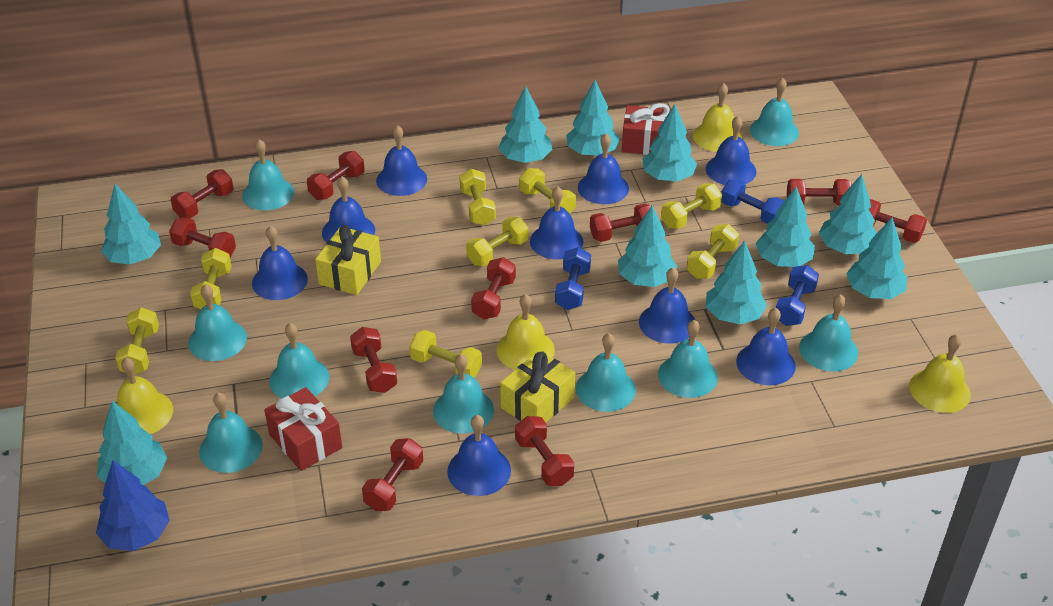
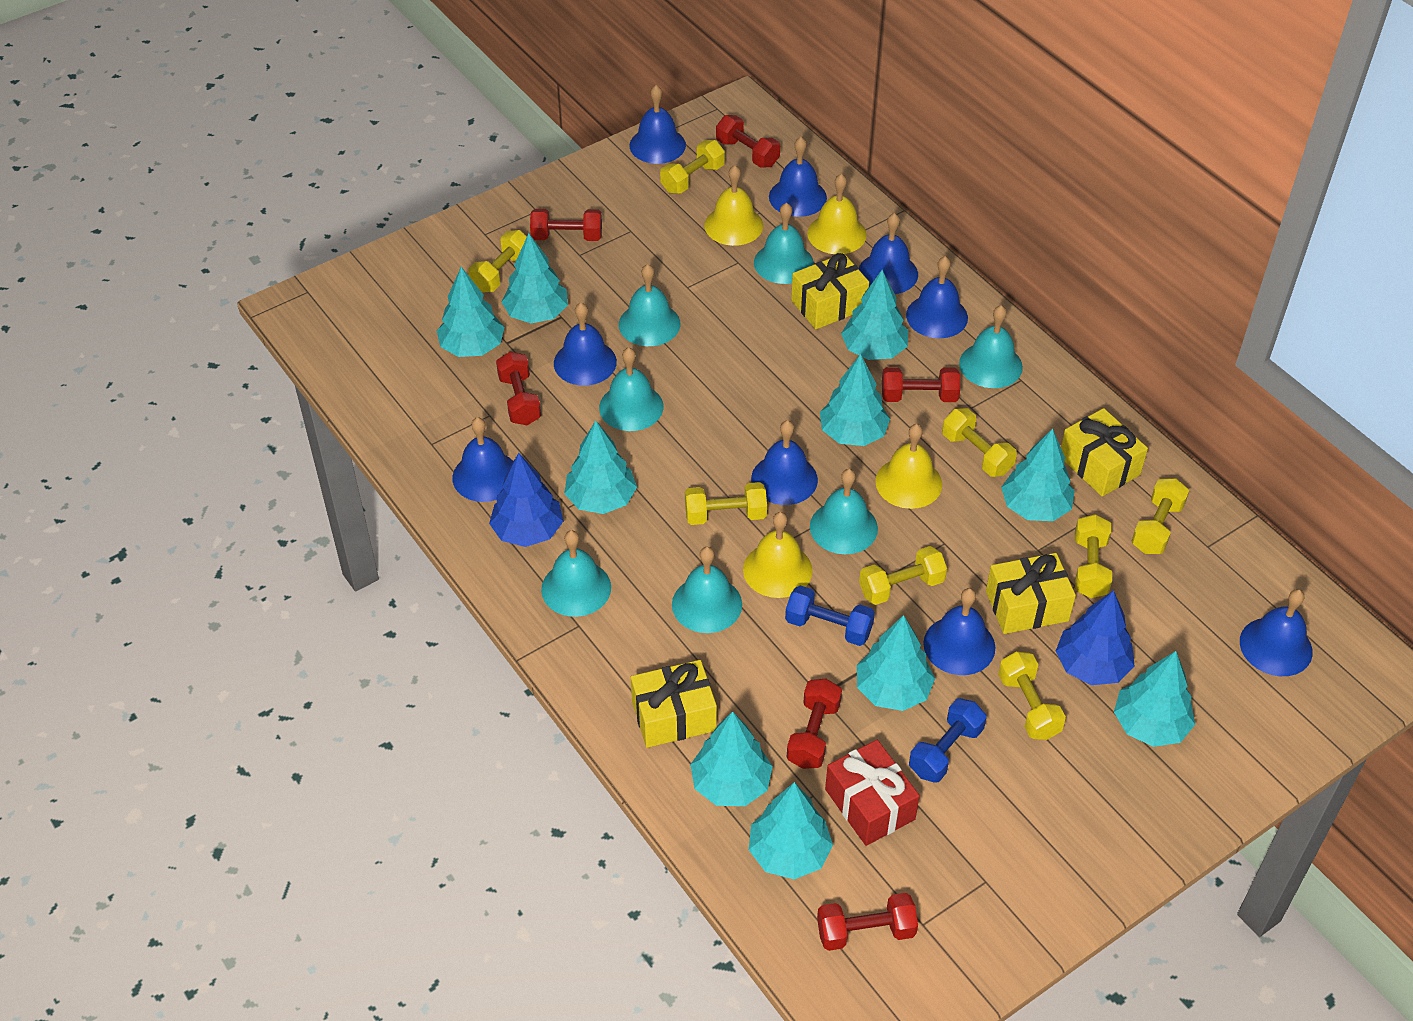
blue dumbbell: [555,247,591,310] [721,179,784,224] [776,265,819,326] = 3 -> [785,586,875,646] [909,698,987,783] = 2
blue tree: [96,460,170,551] = 1 -> [489,453,563,547] [1056,590,1134,685] = 2
red dumbbell: [169,217,236,258] [171,169,234,218] [307,151,365,200] [350,327,397,393] [362,438,423,511] [471,257,516,319] [515,416,574,486] [590,204,651,242] [787,179,852,206] [869,199,927,243] = 10 -> [496,352,541,425] [530,209,602,241] [716,115,780,168] [787,679,842,769] [817,893,918,951] [882,367,960,402] = 6
red gift: [264,387,342,471] [622,103,671,155] = 2 -> [825,740,920,846] = 1
turquoise bell: [188,284,247,361] [199,392,263,473] [242,139,294,210] [269,323,329,398] [433,354,494,434] [576,333,636,412] [658,320,718,398] [750,77,799,146] [799,294,858,372] = 9 -> [541,530,611,617] [599,347,663,431] [619,264,680,346] [672,547,742,633] [754,203,814,284] [810,469,878,554] [959,305,1023,388] = 7
yellow gift: [315,225,381,295] [500,350,575,422] = 2 -> [631,660,717,748] [791,253,869,329] [986,553,1076,634] [1061,408,1148,497] = 4

